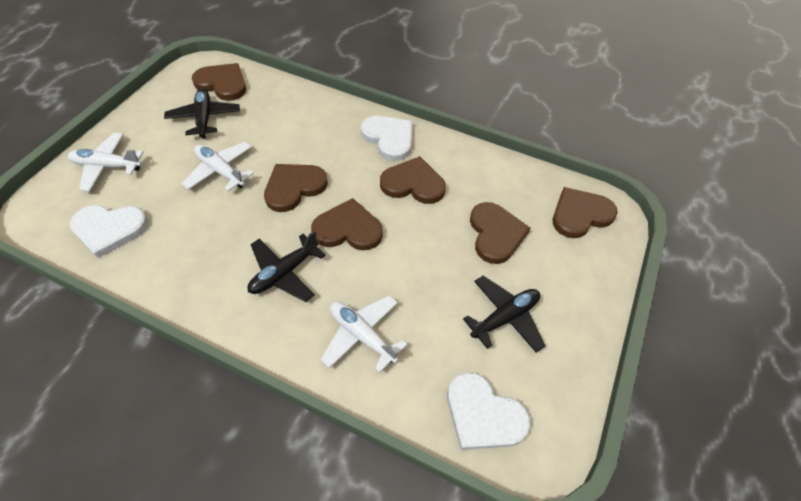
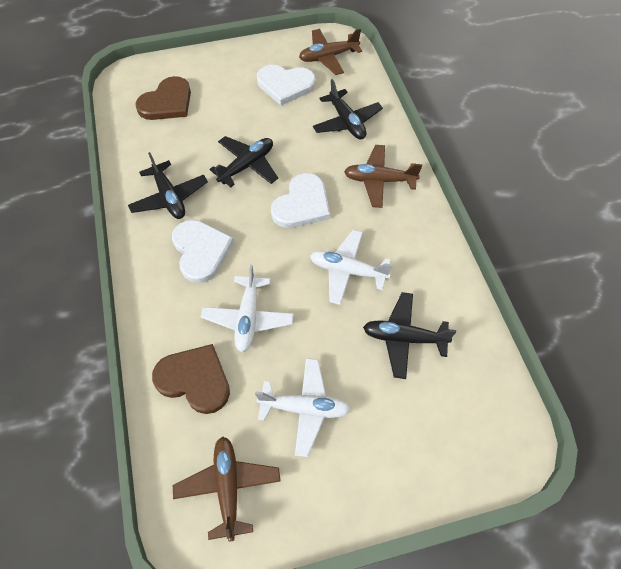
black plane: [164,88,240,139] [247,230,326,302] [463,276,545,353] = 3 -> [128,152,208,219] [209,136,278,187] [313,79,383,140] [363,292,456,379] = 4
brown heart: [192,63,246,101] [264,164,328,212] [311,198,383,250] [380,156,446,204] [470,202,530,264] [553,187,618,238] = 6 -> [135,76,191,120] [152,344,230,414] = 2
brown plane: none = 0 -> [173,436,281,542] [299,29,362,75] [344,145,422,208] = 3

